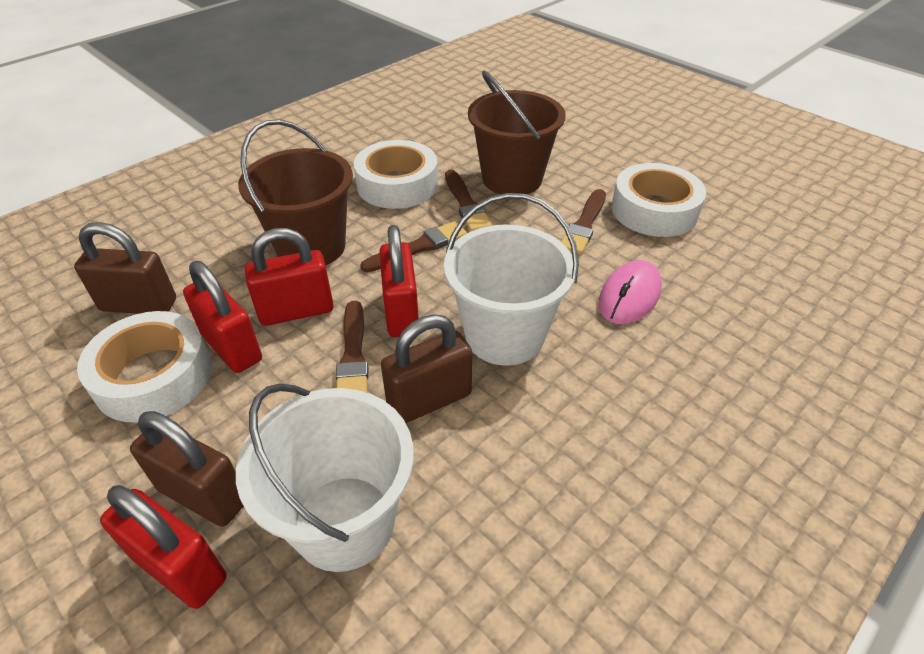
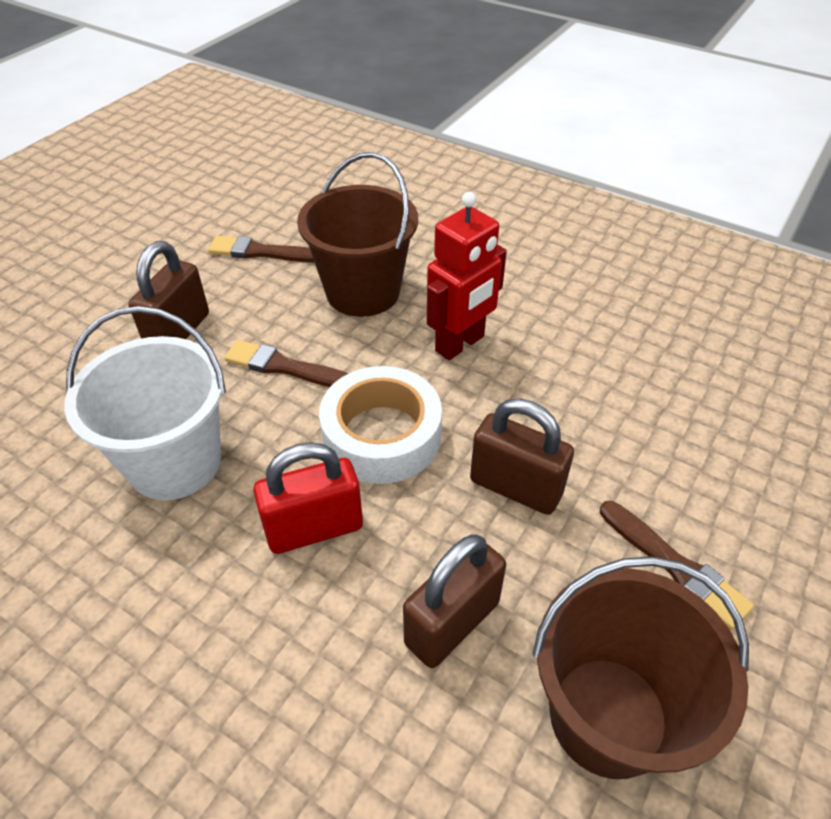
brown brush: [336,301,368,393] [360,221,467,272] [445,170,492,232] [561,189,606,255] = 4 -> [208,236,315,263] [224,340,349,387] [600,501,754,630] = 3
pink mouse: [598,260,662,324] = 1 -> none = 0
red padlock: [100,485,227,609] [183,261,262,373] [245,228,334,326] [379,225,419,337] = 4 -> [253,442,363,554] = 1
red robot: none = 0 -> [427,192,507,360] = 1
white bucket: [236,383,414,572] [444,193,579,366] = 2 -> [64,306,226,500] = 1
white tape: [77,311,212,423] [353,140,438,209] [611,163,706,237] = 3 -> [319,366,442,484] = 1

